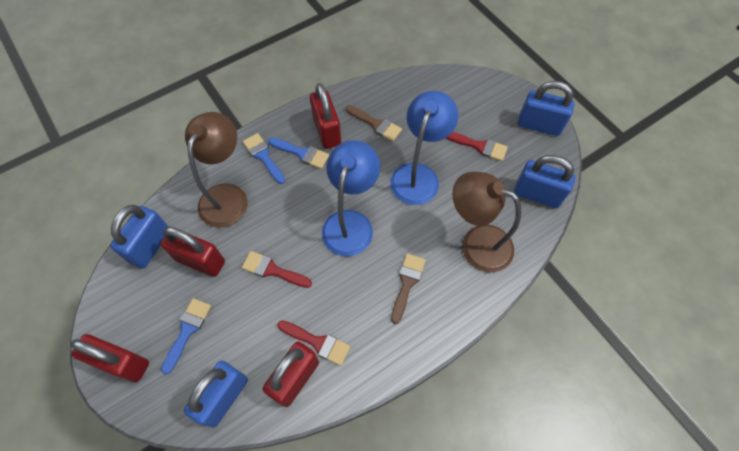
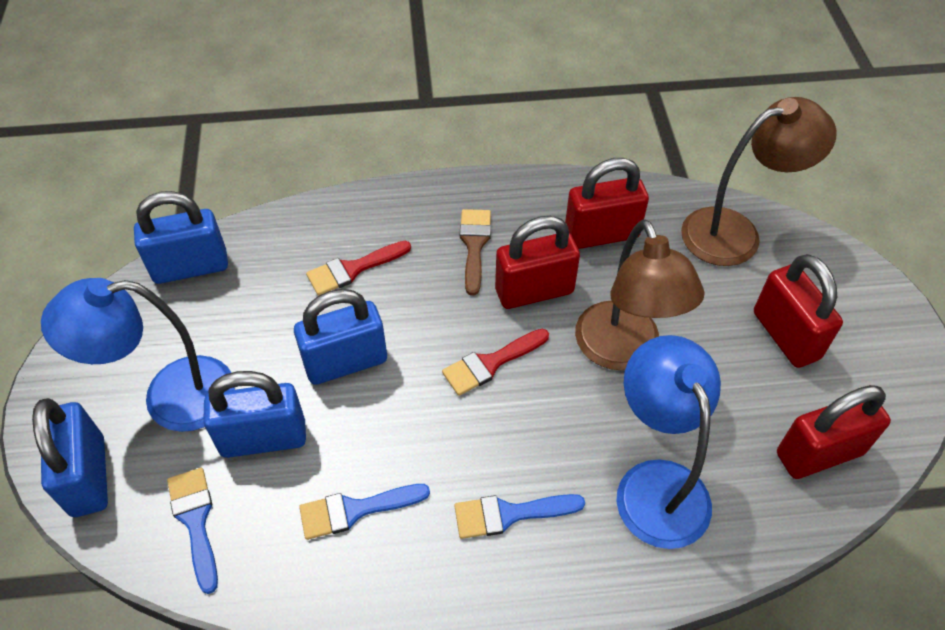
brown brush: [346,105,402,142] [391,254,426,324] = 2 -> [460,209,491,296] = 1
red brush: [242,251,312,288] [277,321,351,366] [446,132,508,161] = 3 -> [306,241,411,295] [442,329,549,396] = 2

